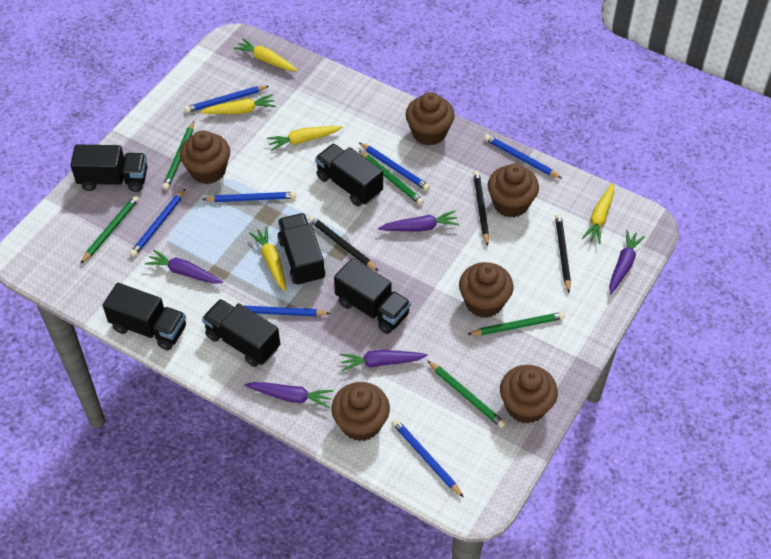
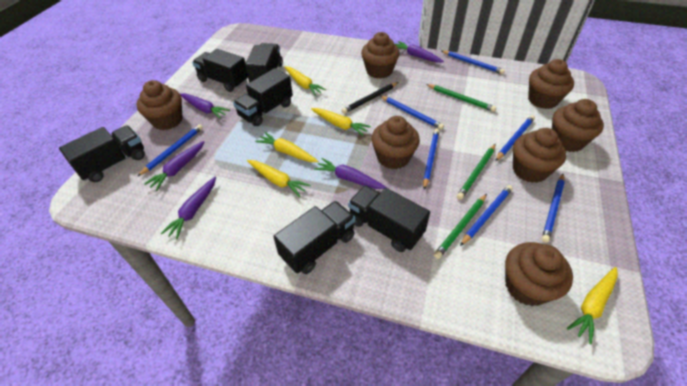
black pencil: [308,216,379,271] [473,171,489,246] [555,214,571,293] = 3 -> [341,82,399,114] = 1
brown cupcake: [180,130,230,184] [331,382,390,441] [405,92,455,145] [459,262,514,318] [488,163,539,218] [500,365,558,424] = 6 -> [136,80,183,130] [361,32,400,79] [371,116,420,169] [505,242,573,306] [513,128,566,183] [528,59,574,109] [552,99,604,152] = 7
green pencil: [80,195,139,264] [162,121,194,190] [359,151,424,205] [427,360,506,428] [467,312,565,335] = 5 -> [426,84,496,112] [434,194,487,259] [457,144,496,200] = 3

